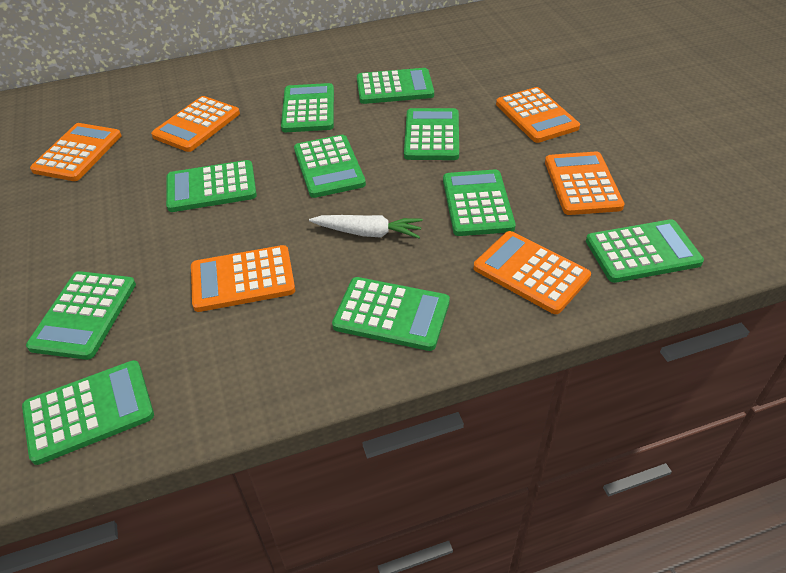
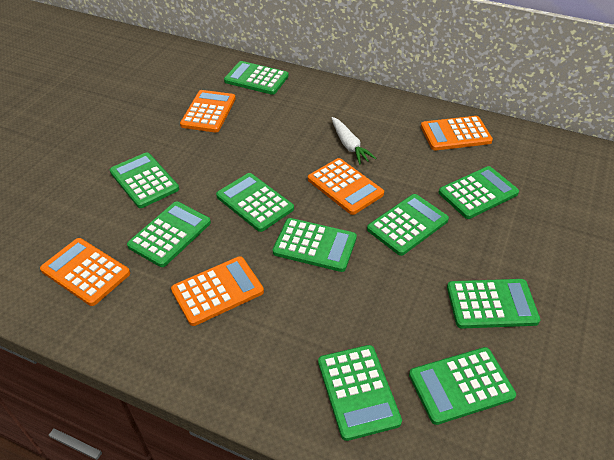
orange calculator: [30,123,121,181] [151,96,240,152] [191,245,295,312] [474,231,591,314] [496,87,580,143] [545,151,625,215] = 6 -> [40,238,130,306] [171,256,264,326] [180,90,236,133] [308,158,384,215] [421,116,493,151] = 5

